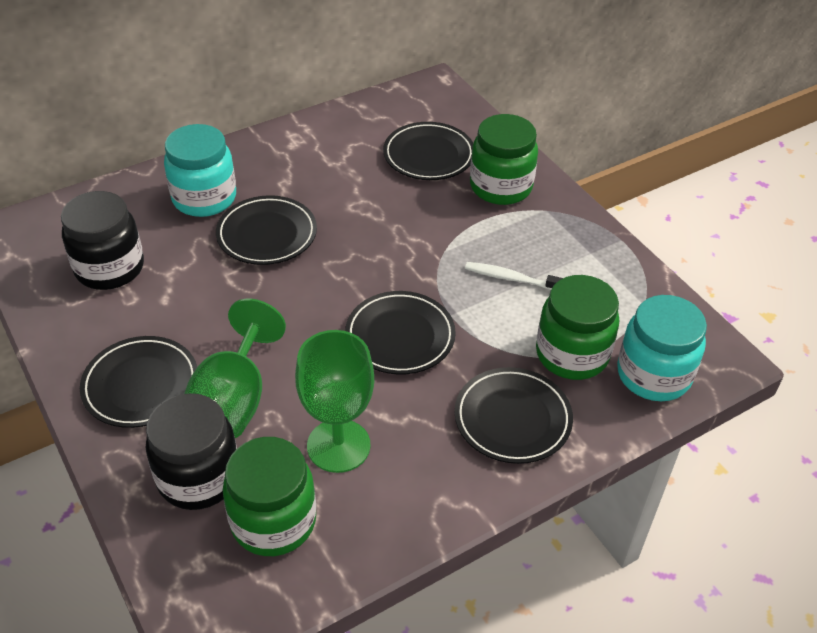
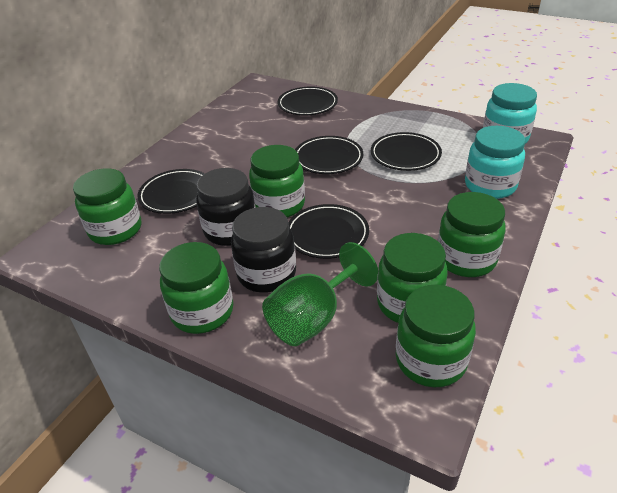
green goblet: [184,299,286,438] [295,330,374,473] = 2 -> [262,242,378,346] = 1
green jar: [223,437,316,556] [470,114,538,205] [536,275,619,380] = 3 -> [73,168,141,245] [159,242,233,334] [249,145,305,218] [377,233,448,323] [396,285,476,387] [438,192,506,277] = 6
white toothbrush: [465,262,563,290] = 1 -> none = 0

